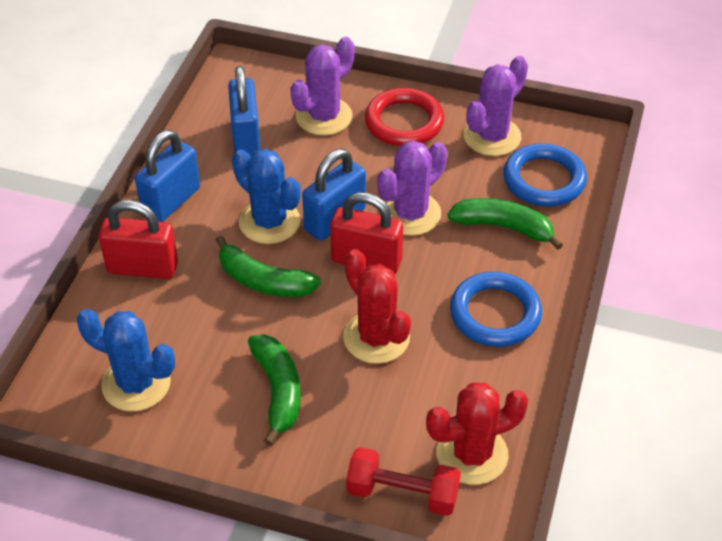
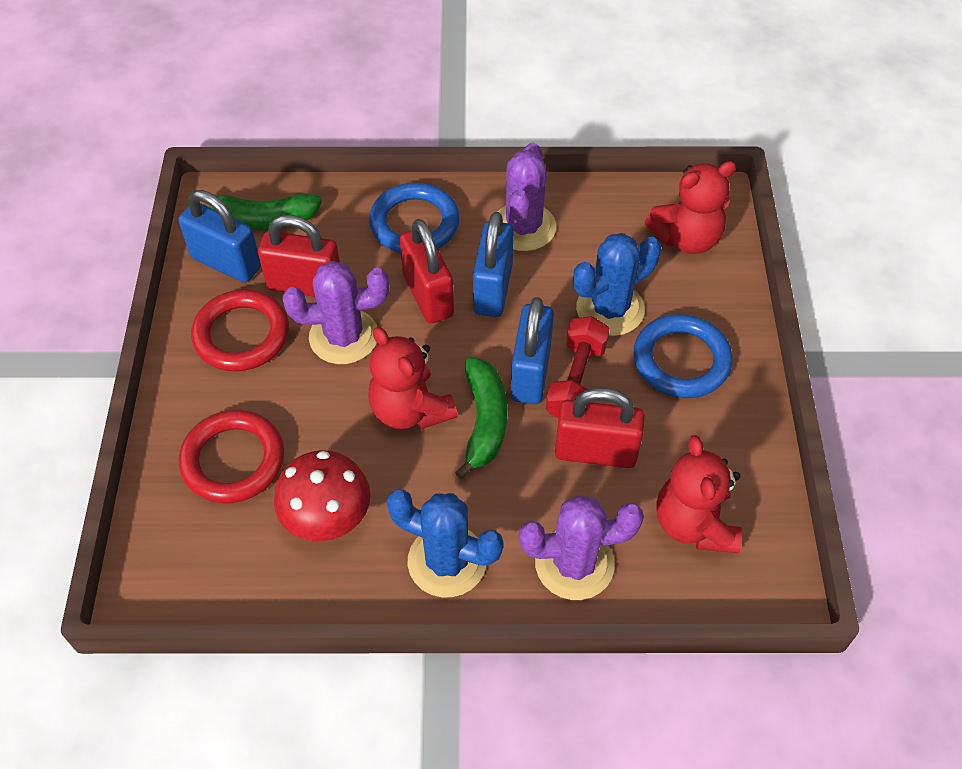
green banana: [216,235,321,297] [248,334,301,446] [447,198,563,250] = 3 -> [210,193,322,229] [455,358,507,479] = 2
red cactus: [343,249,411,364] [426,382,528,485] = 2 -> none = 0
red mushroom: none = 0 -> [274,450,371,541] = 1
red padlock: [98,200,178,279] [330,192,403,274] = 2 -> [258,215,340,297] [400,219,454,324] [555,388,645,468] = 3
red ring: [365,88,444,146] = 1 -> [179,410,284,503] [191,289,289,371] = 2
red teddy bear: none = 0 -> [368,327,458,429] [644,161,736,254] [656,435,742,553] = 3

